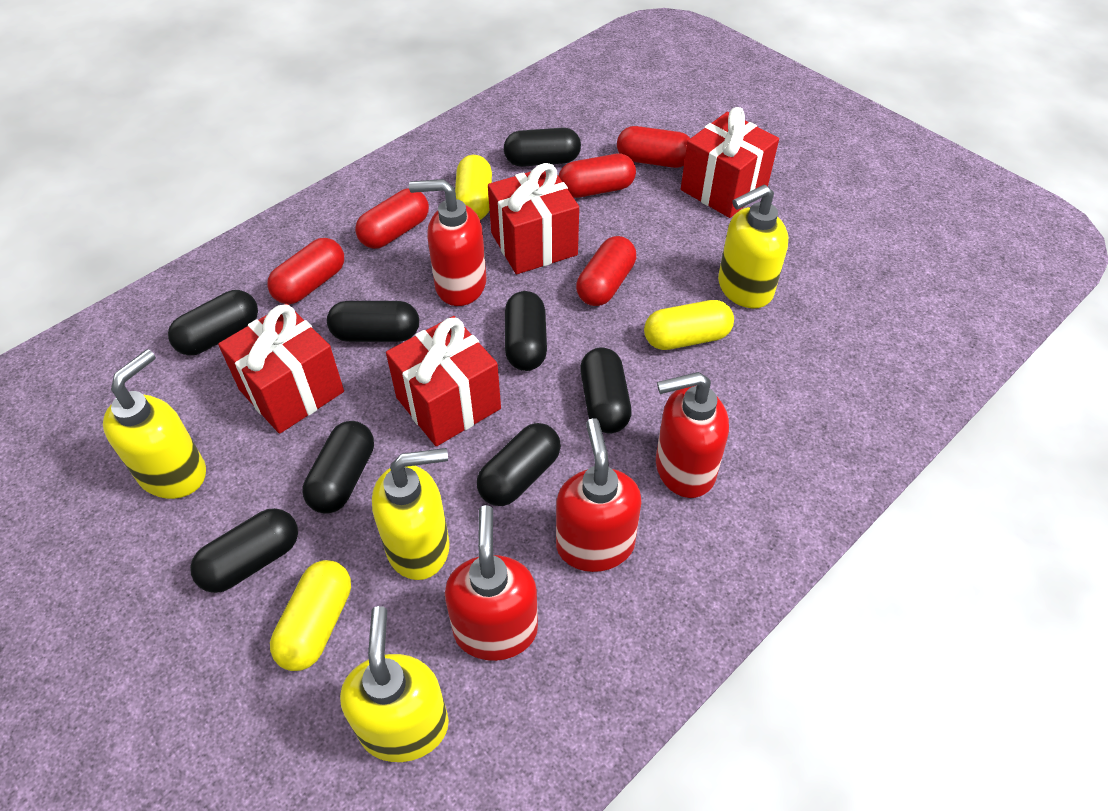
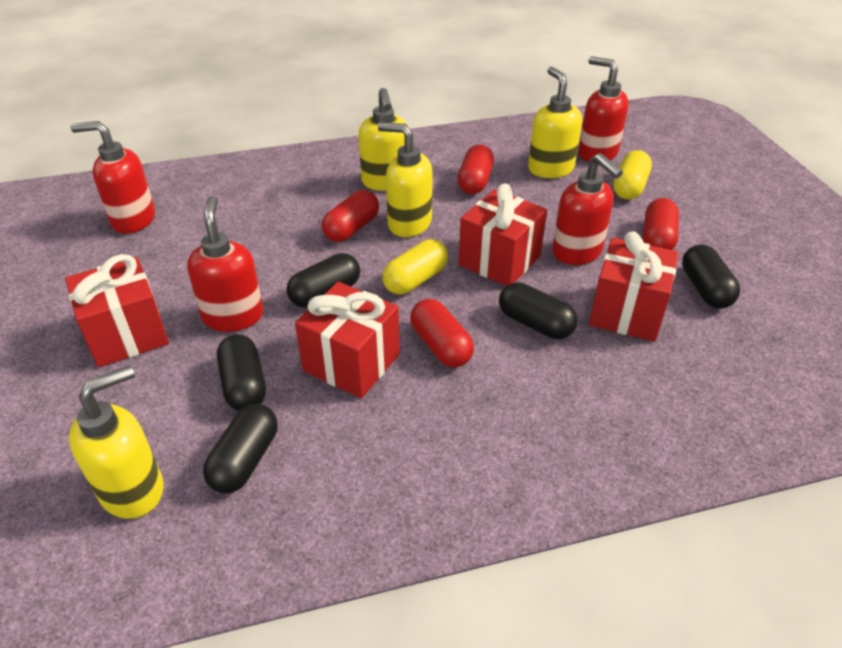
black capsule: [168,290,258,355] [190,508,298,593] [302,421,374,514] [327,301,419,342] [477,423,561,506] [504,128,581,167] [505,291,547,371] [580,347,632,433] = 8 -> [203,404,278,493] [217,334,266,411] [287,253,360,308] [499,282,578,339] [682,244,740,308] = 5
red capsule: [267,238,344,304] [355,188,429,249] [559,154,636,198] [576,236,636,306] [617,126,690,168] = 5 -> [322,190,379,242] [410,299,474,367] [457,145,494,194] [643,198,679,250] = 4
yellow capsule: [270,560,351,671] [455,155,492,220] [644,300,734,350] = 3 -> [382,239,448,294] [613,150,652,200] = 2

